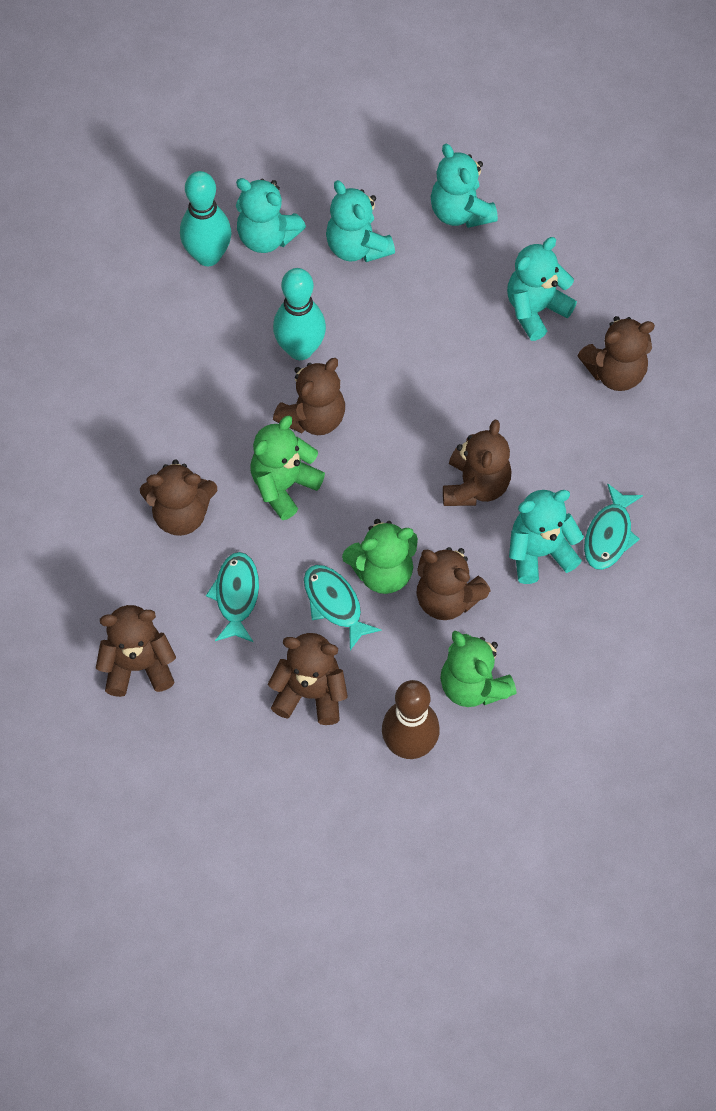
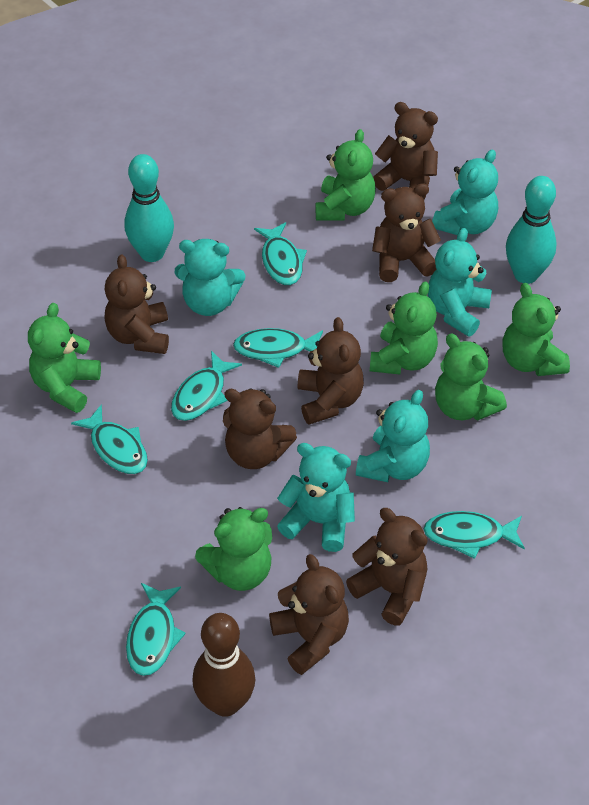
green teddy bear: [251,416,325,520] [342,519,418,594] [440,631,517,707] = 3 -> [28,303,101,413] [195,507,272,591] [316,129,376,221] [370,282,438,375] [435,334,507,420] [502,283,570,376] = 6
turquoise fish: [206,552,259,642] [304,565,382,650] [584,483,643,570] = 3 -> [71,404,148,474] [126,583,186,676] [171,351,242,421] [233,328,323,368] [254,222,307,285] [423,511,525,559] = 6

